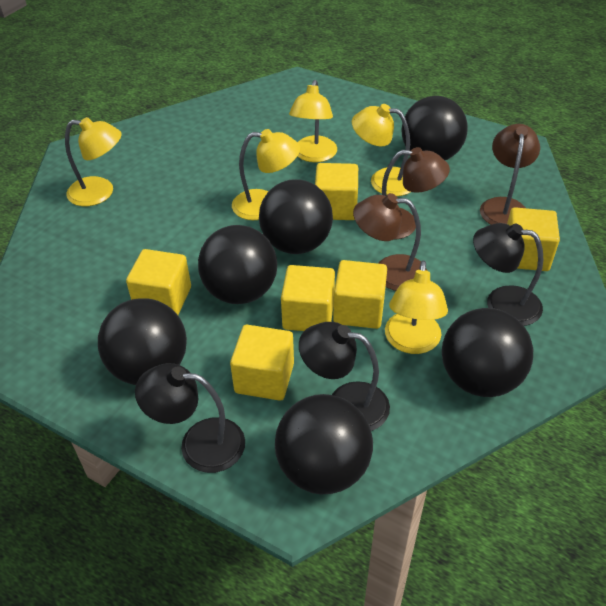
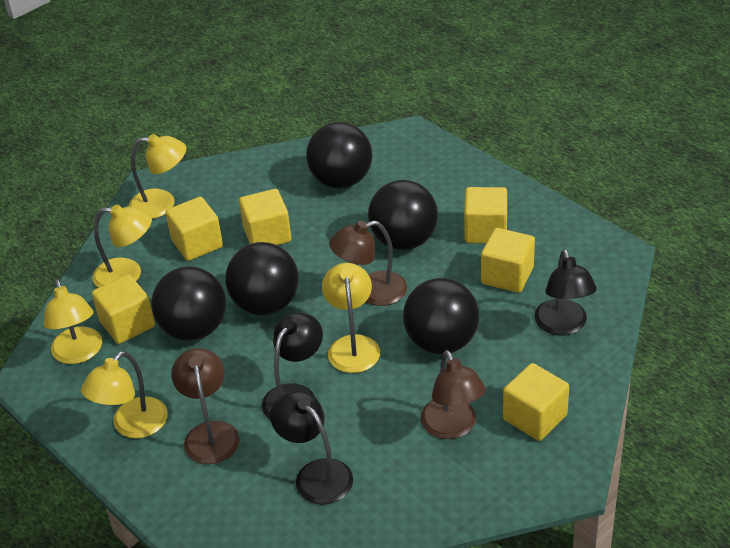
black ball: [98,298,187,385] [198,225,277,304] [259,179,333,254] [275,394,373,495] [401,96,468,160] [442,308,533,397] = 6 -> [151,266,226,341] [226,242,299,315] [306,122,372,188] [368,180,438,250] [403,278,479,354] = 5

